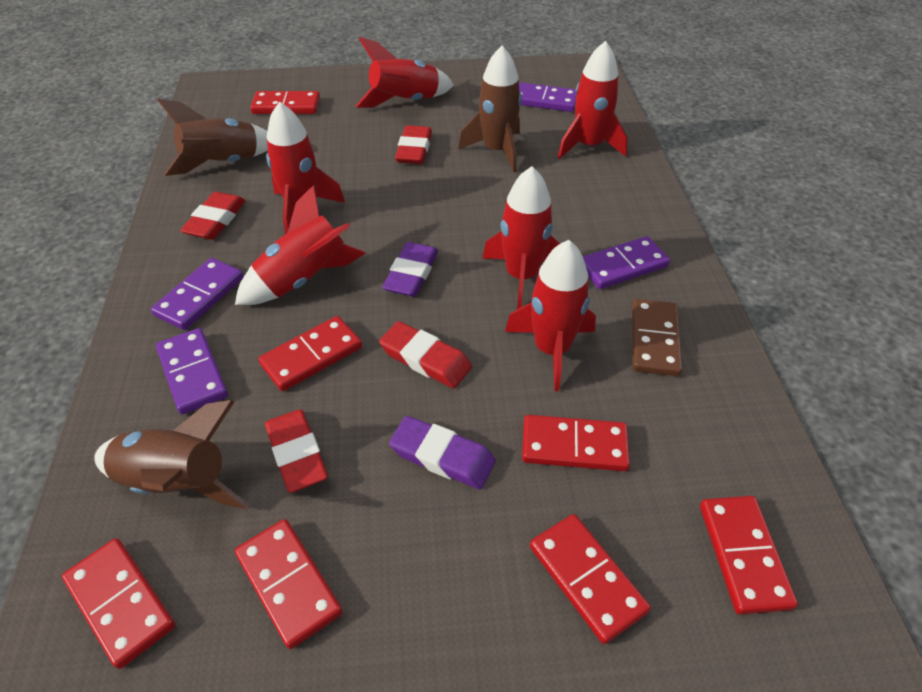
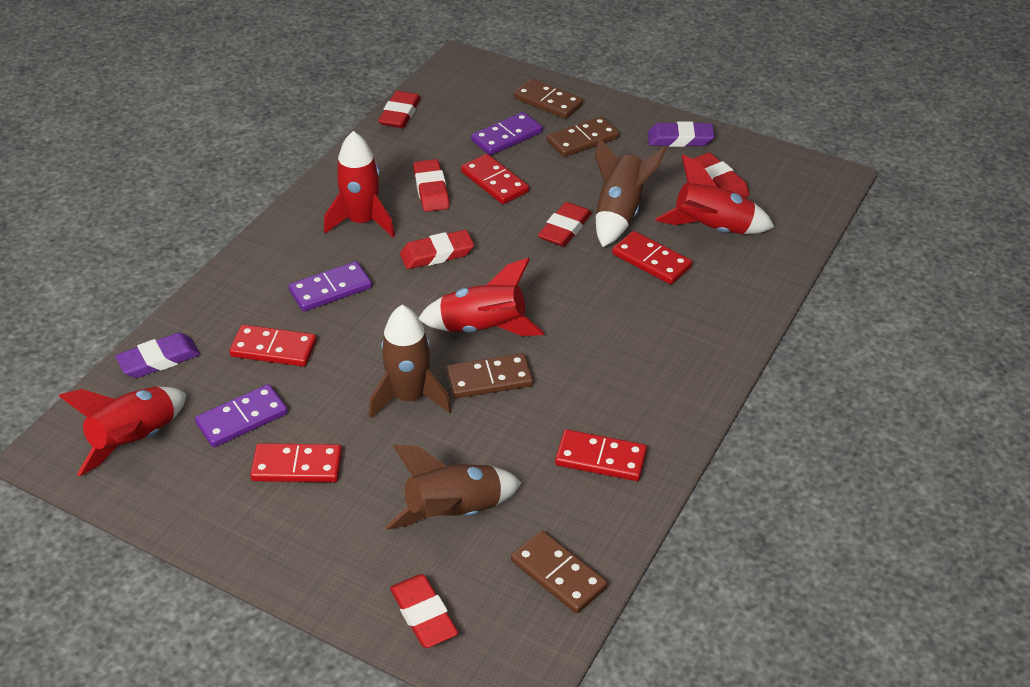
brown domino: [632,299,682,376] = 1 -> [447,353,533,398] [511,530,608,614] [514,78,583,119] [547,116,619,157] = 4
purple domino: [151,258,244,330] [156,328,228,414] [519,82,576,112] [583,236,670,289] = 4 -> [195,384,288,447] [289,261,372,312] [471,112,542,155] = 3
red domino: [62,538,175,669] [235,519,343,649] [250,91,320,114] [258,316,362,391] [522,415,630,471] [530,514,651,644] [700,496,798,614] = 7 -> [229,325,317,367] [250,443,342,482] [461,154,529,204] [555,429,647,481] [612,231,692,284] = 5
red eraser: [180,192,246,240] [265,410,328,493] [379,321,472,388] [395,125,432,164] = 4 -> [378,91,421,128] [390,574,458,648] [400,230,474,269] [413,159,450,212] [538,202,592,247] [693,152,749,198] = 6
red rocket: [235,185,366,305] [266,102,345,234] [356,37,454,108] [482,166,560,310] [505,240,596,391] [558,41,628,159] = 6 -> [59,387,187,477] [324,131,395,237] [419,258,544,336] [656,154,775,234] = 4

